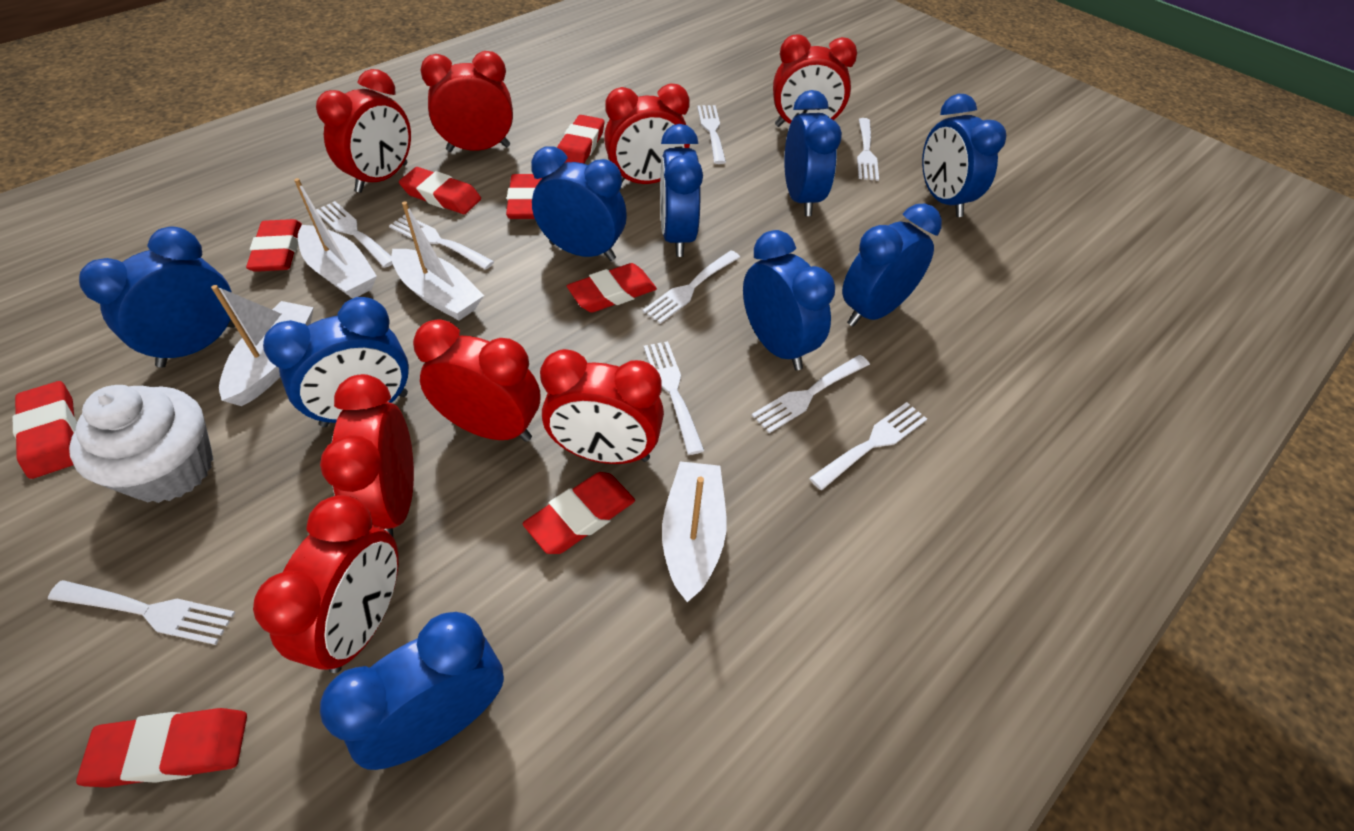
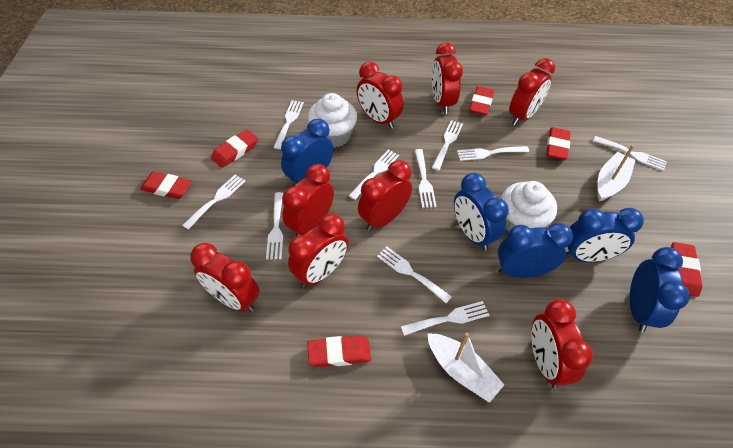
blue clock: [79,227,235,368] [263,297,409,427] [320,612,504,770] [531,146,627,261] [660,124,703,257] [743,230,835,370] [784,90,842,216] [842,203,942,327] [922,94,1006,217] = 9 -> [281,119,333,187] [454,173,509,251] [498,223,573,278] [566,208,644,262] [630,247,690,332] = 5
red eraser: [13,381,77,479] [76,708,247,788] [246,219,302,272] [399,167,481,214] [506,174,542,219] [523,472,635,554] [557,115,604,164] [567,263,657,312] = 8 -> [140,172,192,199] [211,129,258,168] [307,335,371,367] [469,86,495,116] [546,127,571,160] [671,242,702,297] = 6
white boat: [211,285,314,406] [294,178,377,299] [391,201,484,320] [662,461,726,602] = 4 -> [427,333,504,403] [598,145,635,201] = 2
white cupcake: [69,385,213,503] = 1 -> [308,93,357,148] [501,181,557,232] = 2
white fork: [48,580,236,645] [316,201,393,268] [389,215,494,270] [642,251,740,324] [644,341,704,455] [697,105,726,164] [751,355,870,433] [809,402,927,490] [857,118,879,181] = 9 -> [182,175,245,230] [266,192,283,260] [273,100,304,149] [349,149,399,200] [377,247,452,303] [401,301,489,336] [415,149,437,208] [432,120,463,170] [457,146,529,161] [593,136,667,171] = 10

